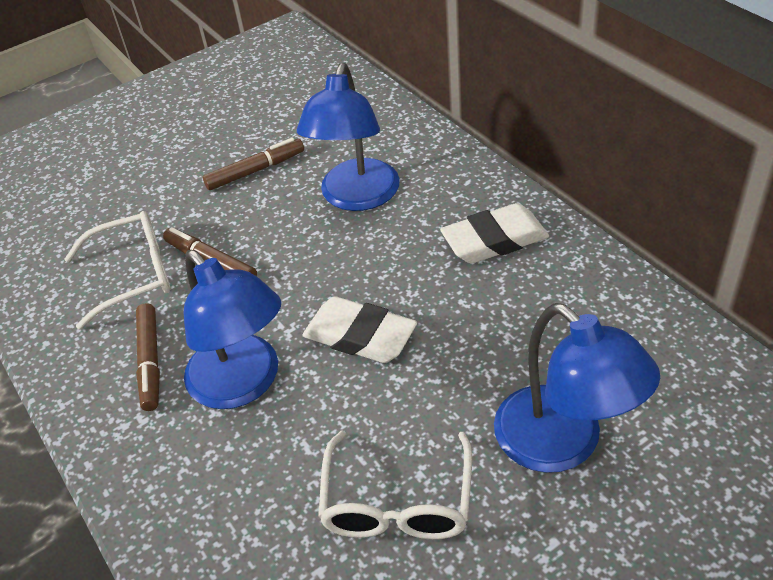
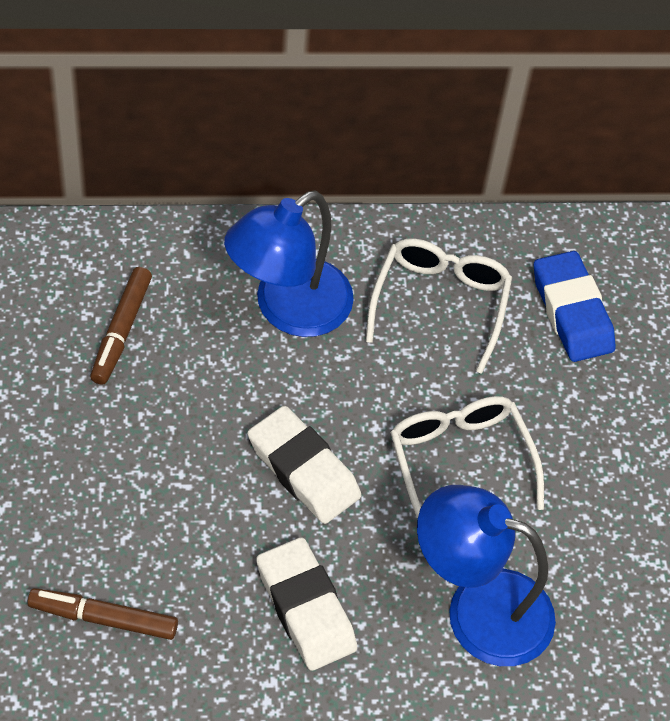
blue eraser: none = 0 -> [533,251,616,362] = 1
blue lamp: [184,250,282,409] [297,63,400,211] [494,303,660,473] = 3 -> [224,191,354,337] [417,485,556,666] = 2
brown marker: [136,303,160,411] [163,227,257,276] [203,137,304,190] = 3 -> [28,588,178,640] [90,267,152,385] = 2

